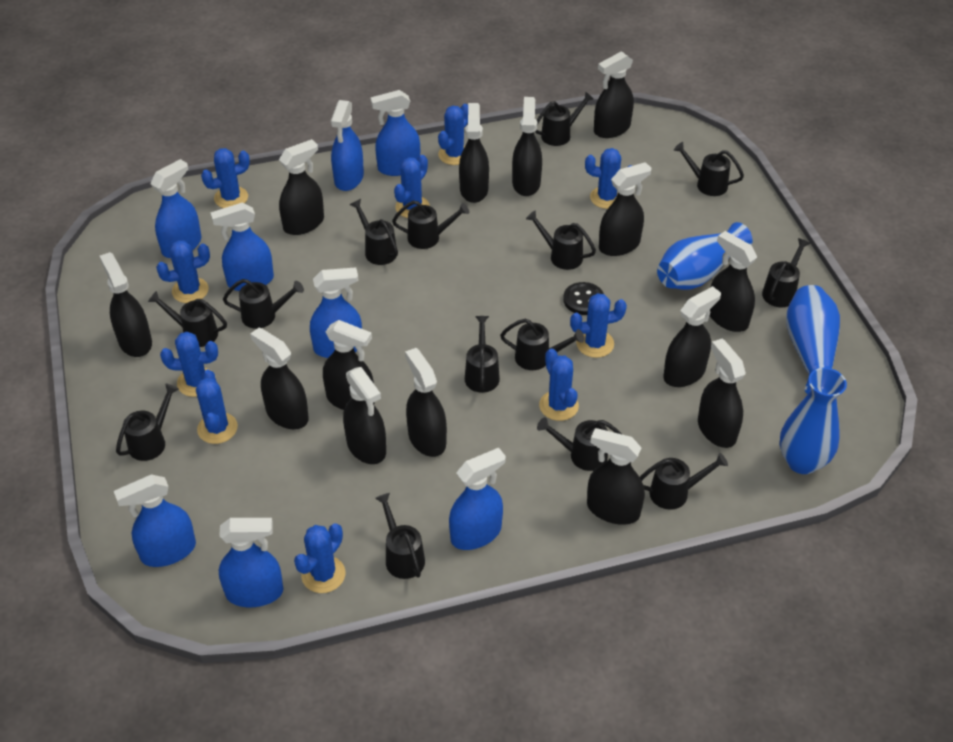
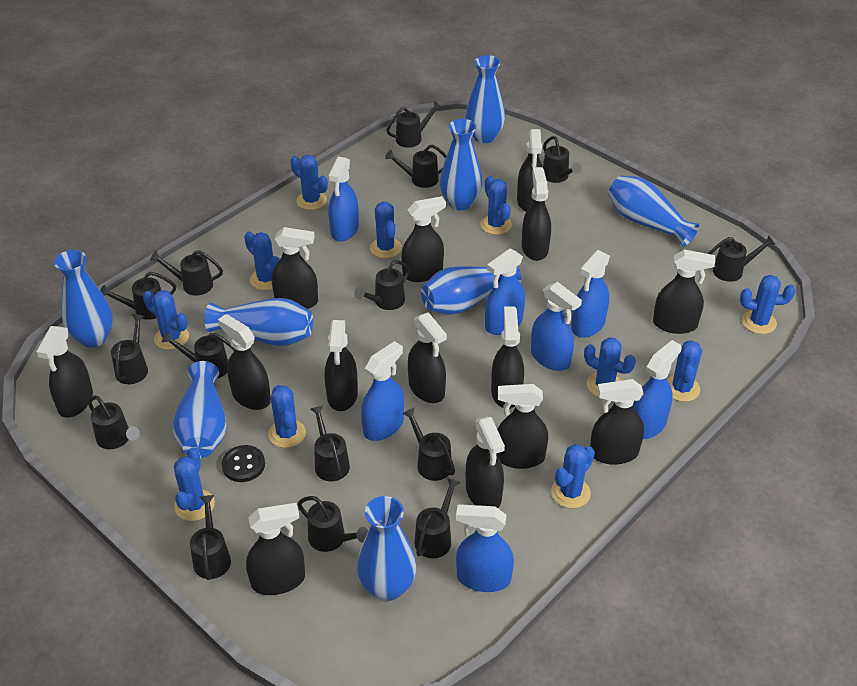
black watering can: [116,383,179,461] [148,291,227,347] [223,279,304,329] [350,199,398,265] [375,493,425,579] [392,200,469,249] [465,316,500,393] [500,319,584,370] [526,210,596,270] [535,92,594,146] [537,417,621,471] [640,453,728,510] [674,142,744,196] [762,238,810,307] = 14 -> [88,395,140,449] [100,272,176,320] [111,314,148,384] [150,250,223,296] [162,331,235,378] [190,495,231,580] [297,496,368,552] [311,405,350,481] [354,260,410,310] [385,144,447,188] [386,100,442,148] [402,407,455,481] [414,478,461,558] [543,136,581,183] [708,235,776,282] = 15
blue cactus: [156,240,210,303] [160,332,218,397] [196,369,238,444] [201,148,250,208] [294,523,345,593] [394,155,430,218] [438,104,468,165] [539,348,579,421] [570,293,627,358] [585,148,632,209] = 10 -> [143,290,189,350] [174,448,215,521] [244,231,280,290] [268,385,306,448] [291,155,328,210] [370,202,402,258] [480,176,512,235] [551,444,595,508] [584,337,636,397] [667,340,702,402] [740,275,795,334] = 11
blue spray bottle: [114,475,196,567] [150,159,201,258] [210,203,274,291] [219,518,283,607] [310,267,362,358] [331,100,364,191] [370,90,420,176] [449,448,506,550] = 8 -> [328,157,359,241] [361,341,404,441] [456,504,514,592] [485,249,525,335] [531,282,582,371] [571,250,610,338] [633,340,682,439] = 7
blue vase: [657,222,753,290] [780,368,847,474] [786,285,840,394] = 3 -> [54,250,113,348] [173,361,227,459] [204,298,313,346] [357,496,417,601] [421,266,521,314] [440,119,482,211] [465,55,505,143] [608,175,699,247] = 8

